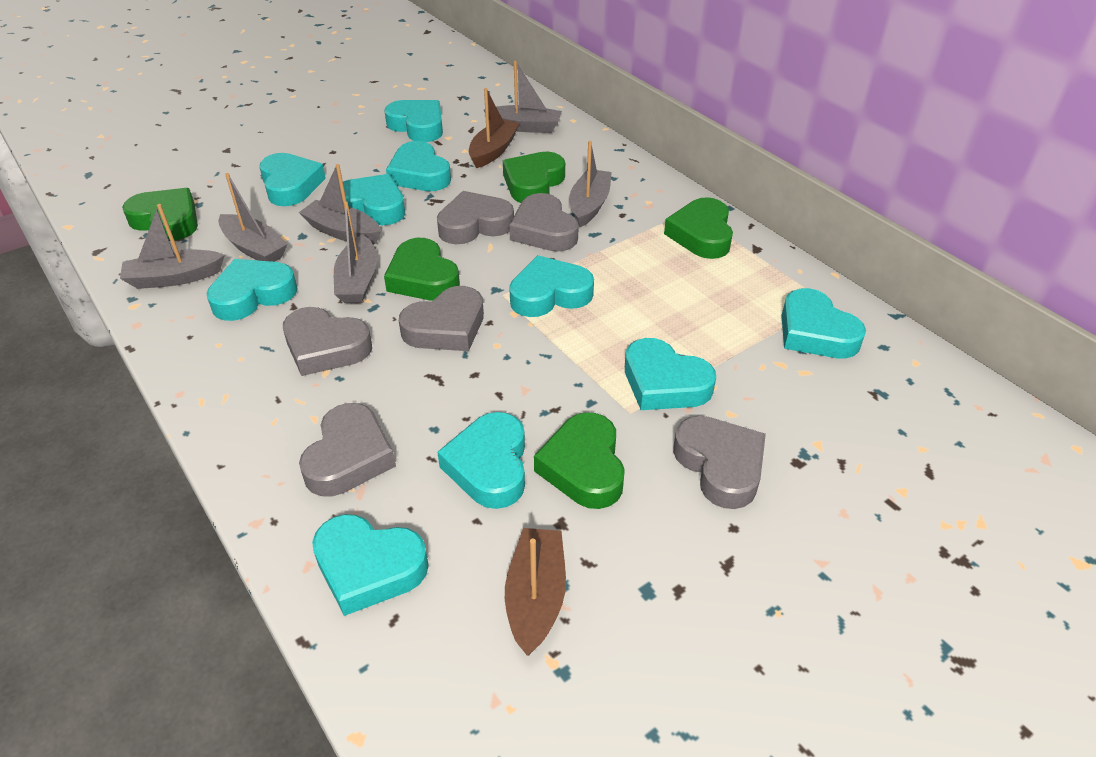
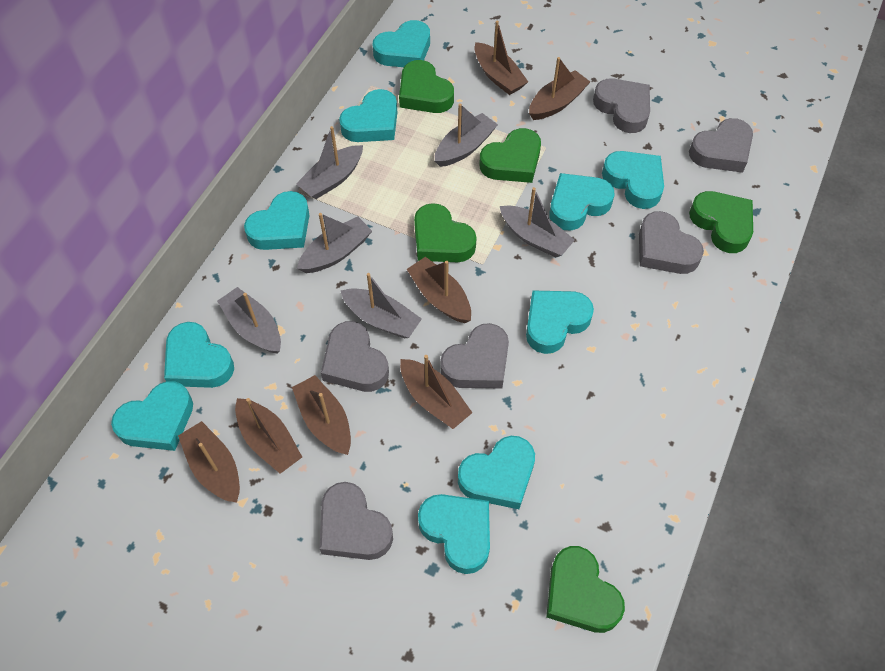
brown boat: [469,88,520,168] [505,528,566,656] = 2 -> [178,421,240,503] [235,398,302,474] [292,375,351,455] [400,355,472,429] [407,257,471,323] [474,20,528,95] [529,57,590,120] = 7

